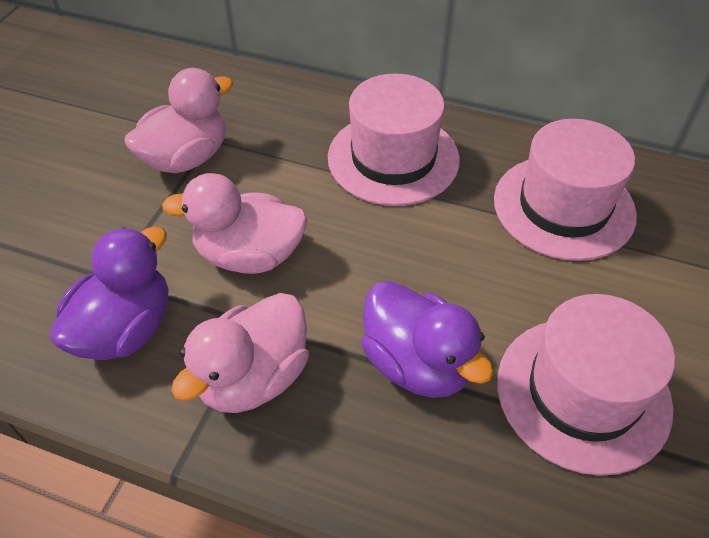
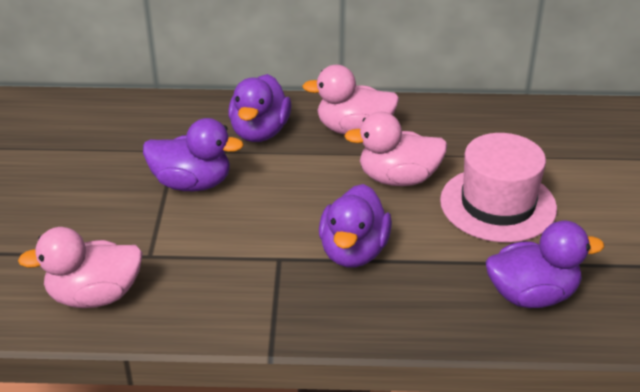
pink hat: [328,74,460,206] [494,119,637,261] [497,294,675,476] = 3 -> [440,133,557,242] = 1
purple duck: [50,227,169,360] [361,281,494,398] = 2 -> [143,118,244,191] [228,74,291,142] [319,184,392,267] [486,221,604,308] = 4

